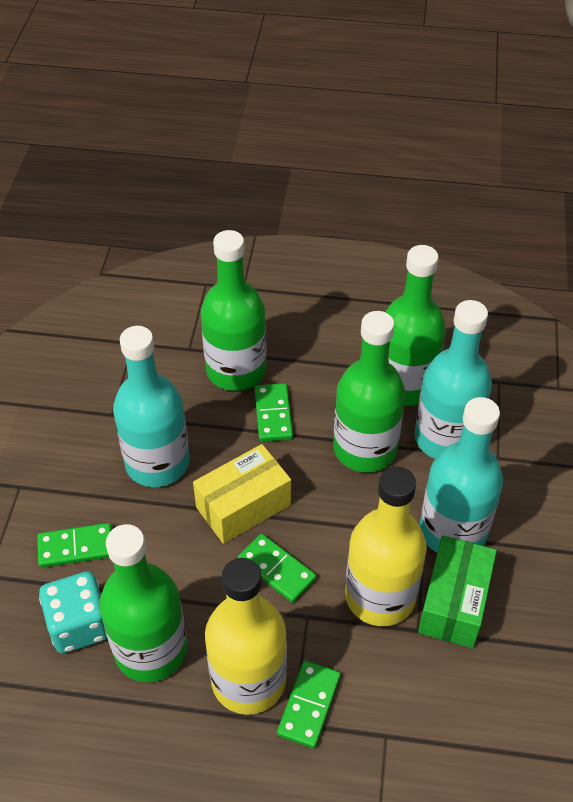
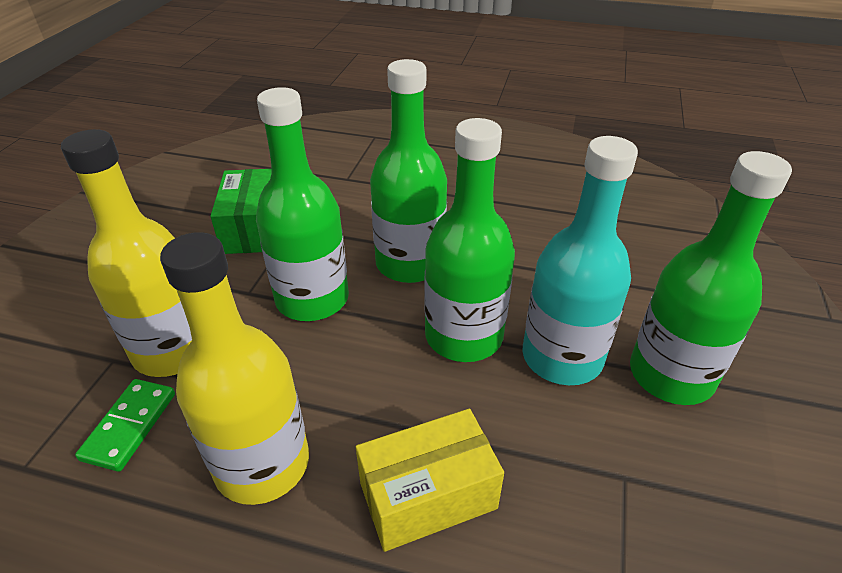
green domino: [37,523,112,568] [238,534,316,603] [254,383,293,442] [277,660,341,748] = 4 -> [75,379,175,472] = 1
turquoise bottle: [113,326,190,487] [415,300,492,459] [420,397,503,553] = 3 -> [523,136,638,385] = 1
turquoise dice: [39,571,107,653] = 1 -> none = 0

